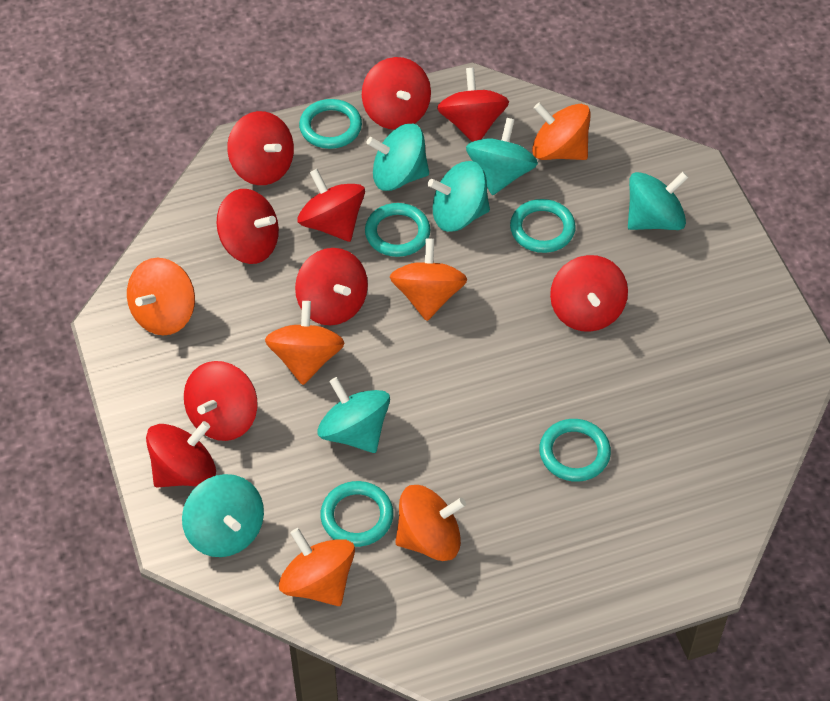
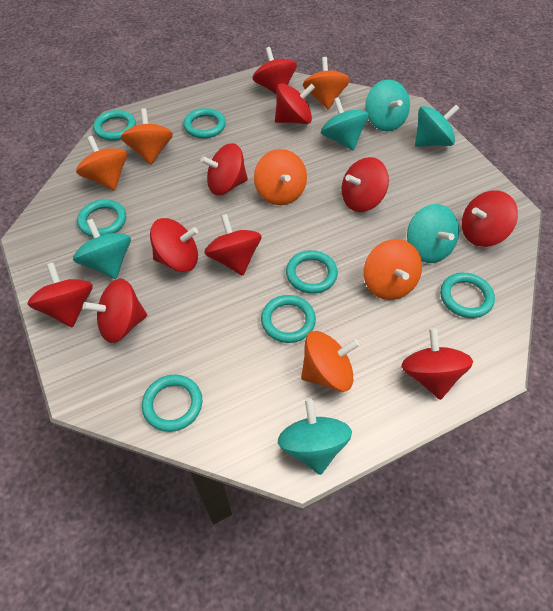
red spinning top: [146,421,216,488] [184,361,258,441] [216,189,279,264] [227,111,294,185] [295,248,368,326] [297,169,365,242] [362,57,431,130] [437,68,509,142] [550,255,628,332] = 9 -> [28,262,93,328] [83,278,147,343] [150,218,198,272] [200,143,248,195] [204,214,262,276] [252,47,297,94] [275,83,315,124] [341,157,389,212] [401,328,473,400] [462,190,518,247] = 10
turquoise ring: [299,99,362,149] [320,481,394,547] [365,203,430,257] [510,199,576,253] [539,419,611,482] = 5 -> [77,199,126,237] [93,110,136,141] [142,375,202,432] [184,108,226,138] [261,295,316,343] [286,250,338,294] [440,273,495,318] = 7

